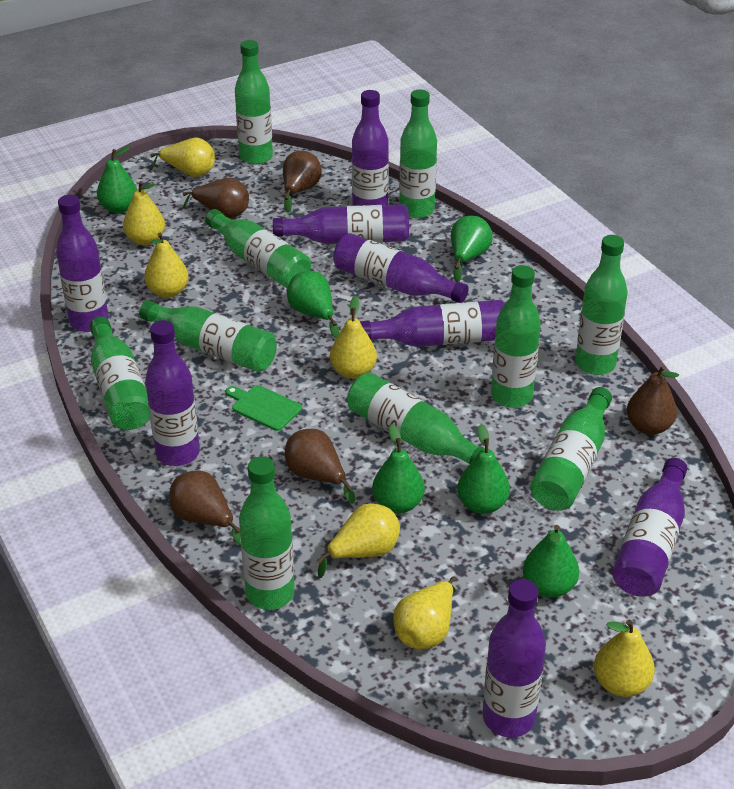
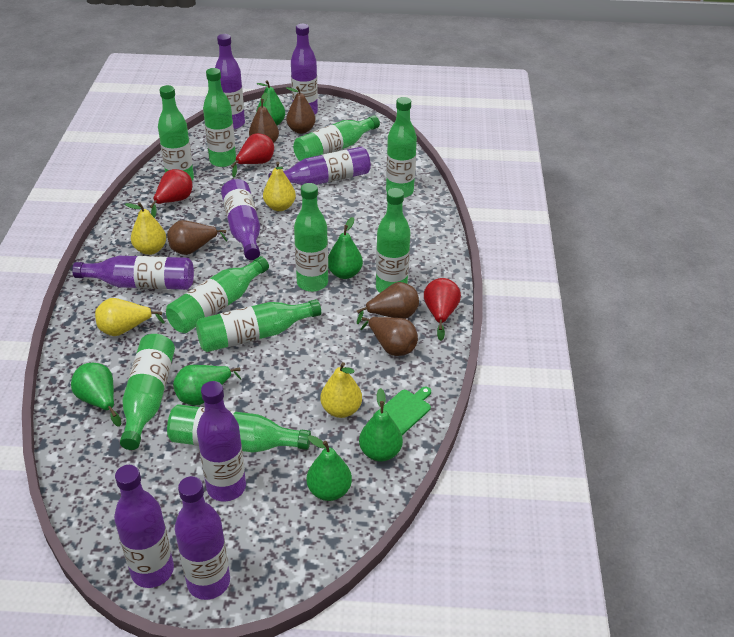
red pear: none = 0 -> [150,169,192,218] [231,133,274,178] [424,278,461,341] = 3
yellow pear: [123,181,165,246] [144,233,189,298] [150,137,215,177] [317,503,400,578] [330,296,377,379] [393,576,456,649] [594,620,655,697] = 7 -> [95,298,165,336] [125,202,166,255] [263,162,296,211] [321,362,362,418] = 4

